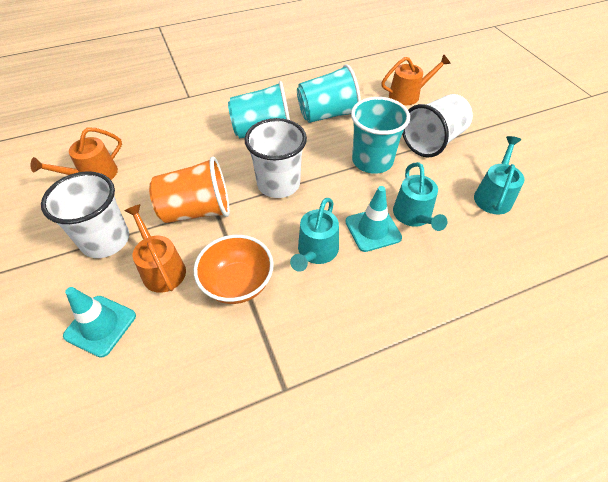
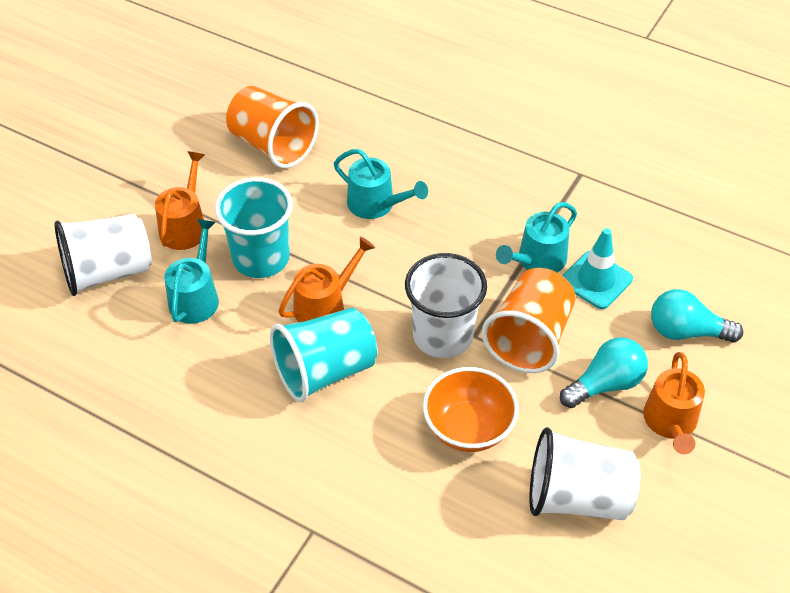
orange cup: [149,156,230,223] = 1 -> [226,86,319,168] [482,268,576,373] = 2
turquoise cup: [228,81,290,138] [297,64,361,123] [351,97,410,174] = 3 -> [215,177,293,278] [270,308,377,402] = 2
turquoise light bulb: none = 0 -> [560,337,648,408] [651,289,743,343] = 2
turquoise traffic cone: [63,287,136,358] [345,186,402,252] = 2 -> [562,228,633,309] = 1

